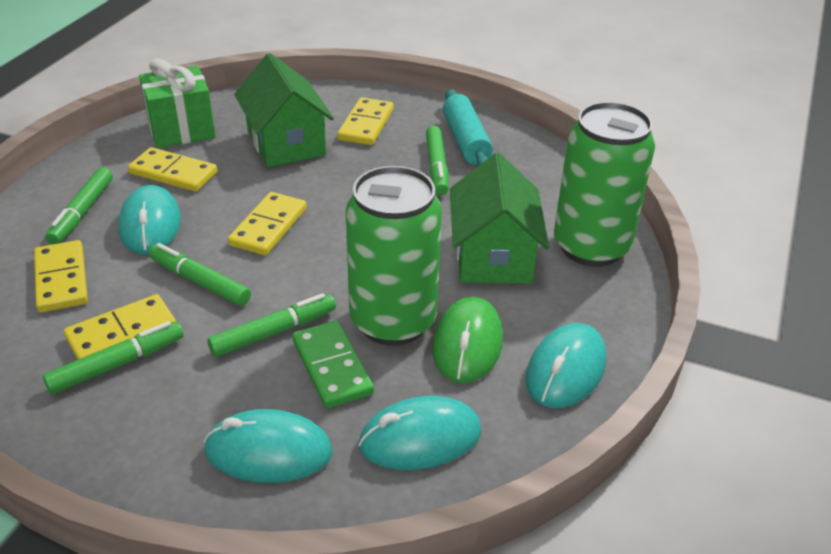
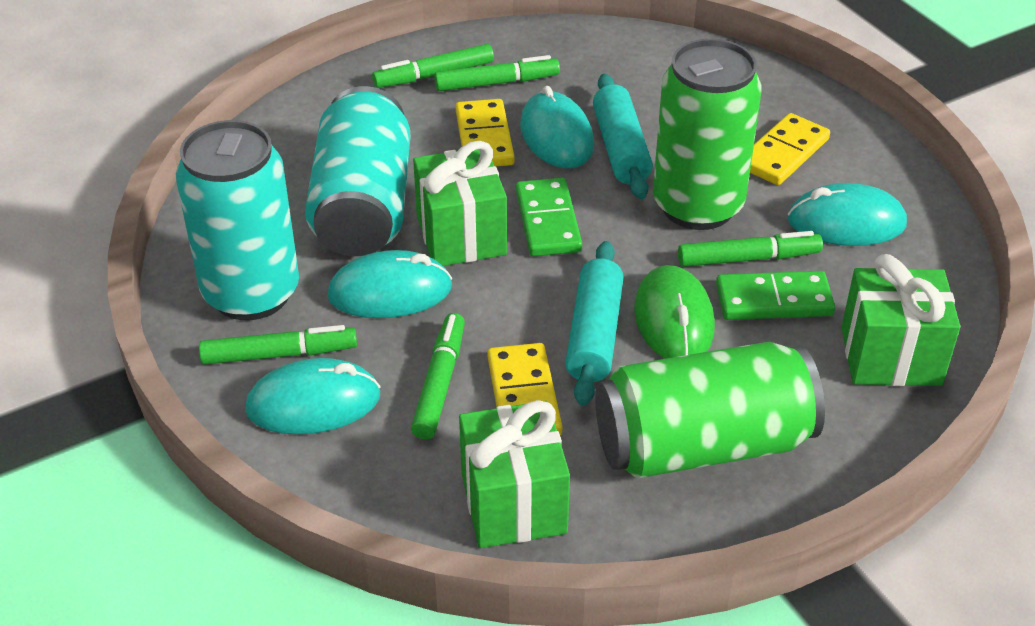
green domino: [292,320,374,408] = 1 -> [516,178,582,256] [716,271,835,320] = 2
green gift: [139,58,216,148] = 1 -> [413,141,507,266] [459,400,570,548] [841,254,960,386] = 3
green house: [234,53,334,167] [450,153,549,284] = 2 -> none = 0
turquoise can: none = 0 -> [176,120,299,320] [305,86,411,256] = 2
turquoise rolling pin: [443,89,493,166] = 1 -> [565,241,624,406] [593,74,653,199] = 2
yellow domino: [34,240,88,313] [64,294,176,360] [128,147,217,192] [228,192,307,255] [337,97,394,145] = 5 -> [455,99,515,166] [487,343,562,435] [750,113,830,185] = 3

